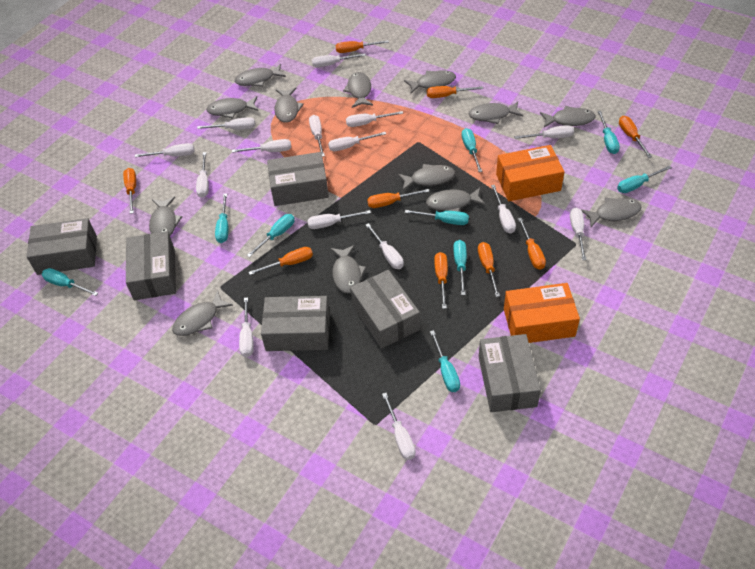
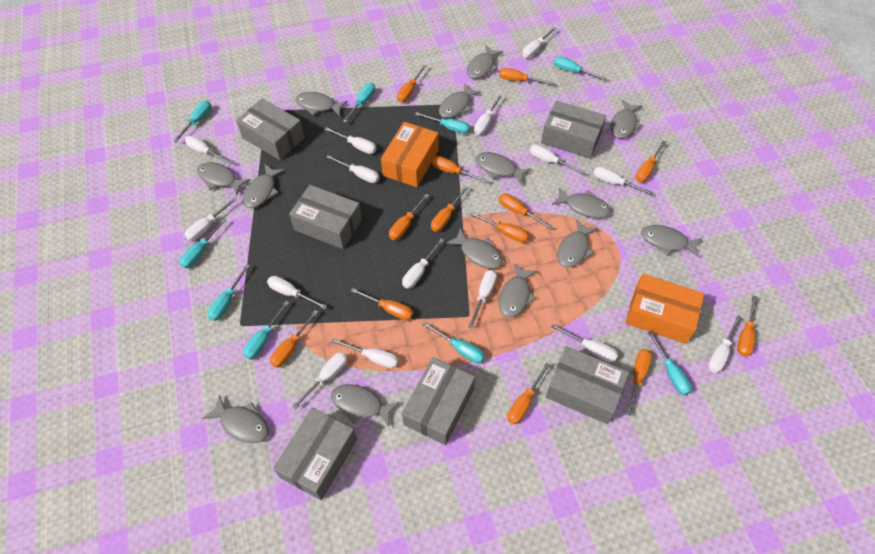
grey fish: [149,197,182,236] [172,290,233,336] [206,96,258,119] [235,64,286,87] [274,87,304,123] [330,245,366,294] [343,72,373,108] [398,164,455,191] [404,70,456,94] [426,188,485,212] [469,102,523,124] [540,106,596,127] [582,198,642,227] = 13 -> [197,162,251,195] [202,395,269,443] [243,164,285,208] [295,92,348,116] [331,384,400,427] [439,83,481,118] [446,228,503,269] [467,45,503,79] [476,152,531,185] [499,263,537,317] [552,187,611,218] [557,219,598,268] [611,100,642,139] [641,225,702,258] = 14
orange screwdriver: [123,168,136,214] [249,247,313,275] [336,40,389,53] [367,189,429,208] [427,86,483,98] [434,252,448,309] [478,242,500,297] [518,218,546,269] [619,116,652,158] = 9 -> [270,310,318,368] [351,288,413,320] [389,194,429,240] [397,64,427,103] [431,186,469,232] [432,156,488,183] [469,212,529,242] [499,68,554,85] [499,193,554,230] [507,363,550,424] [626,349,652,416] [636,140,666,182] [737,296,757,357] = 13

